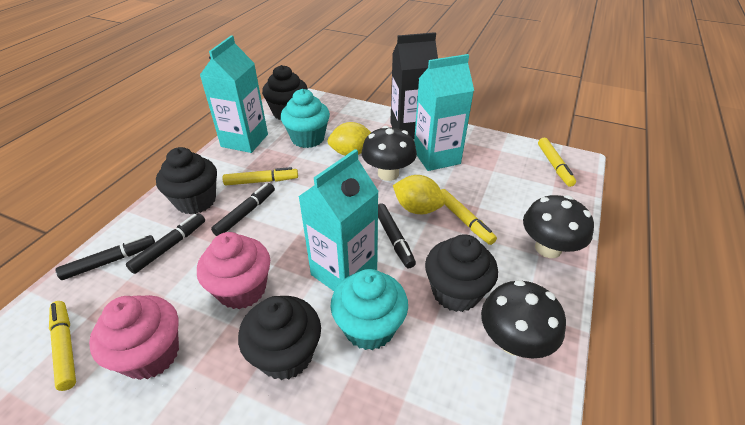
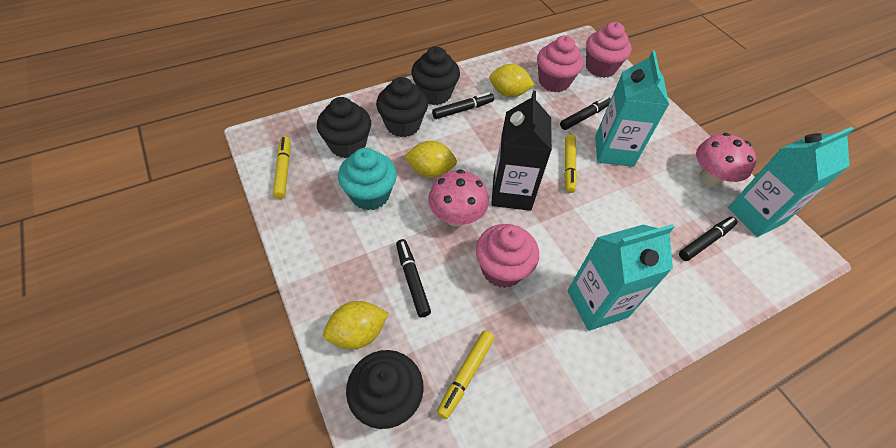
black mushroom: [361,126,417,181] [481,280,566,359] [523,195,594,258] = 3 -> none = 0
pink cupcake: [89,295,179,380] [197,232,270,309] = 2 -> [476,224,539,288] [537,35,584,92] [586,22,632,78] = 3
pink mushroom: none = 0 -> [428,169,489,227] [696,133,756,186] = 2
turquoise cupcake: [281,89,330,148] [330,269,408,350] = 2 -> [338,148,397,210] = 1
yellow lemon: [327,122,371,156] [393,175,445,214] = 2 -> [323,301,388,349] [404,141,457,178] [489,64,535,97] = 3
yellow marker: [49,301,76,391] [223,167,298,186] [441,189,497,245] [538,138,576,187] = 4 -> [273,136,290,199] [437,330,495,419] [564,134,577,193] = 3

